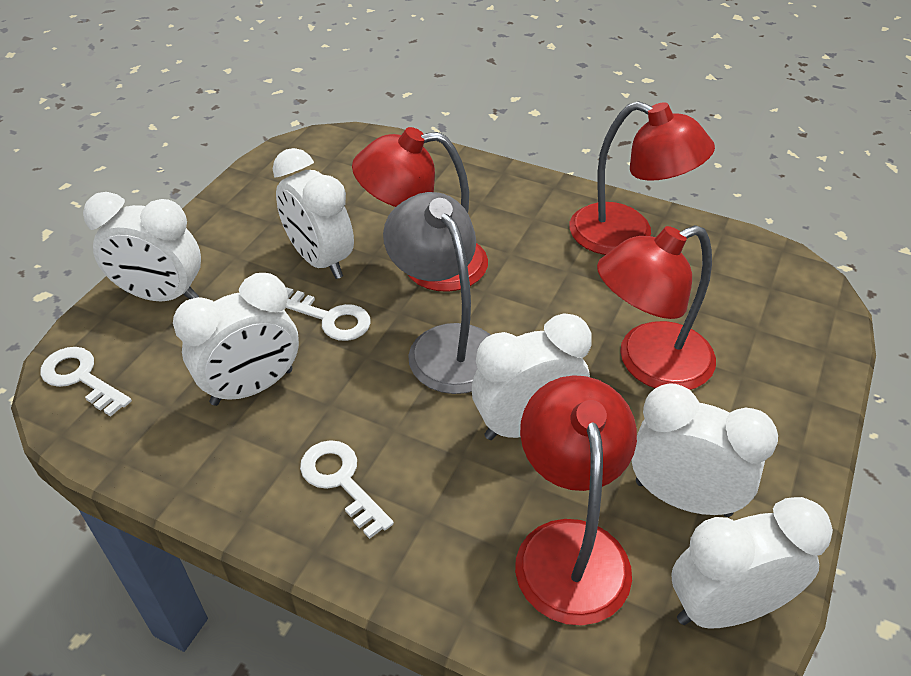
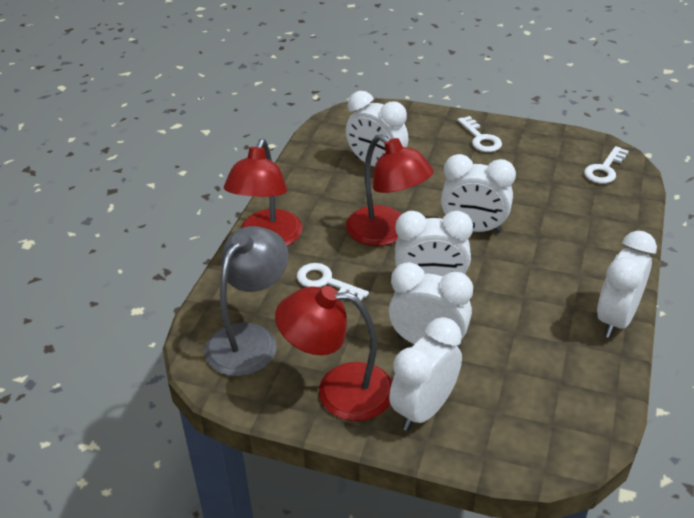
red lamp: [352,127,488,292] [515,375,637,625] [569,101,715,255] [597,225,716,390] = 4 -> [224,139,303,246] [275,286,392,421] [346,134,434,246] = 3

